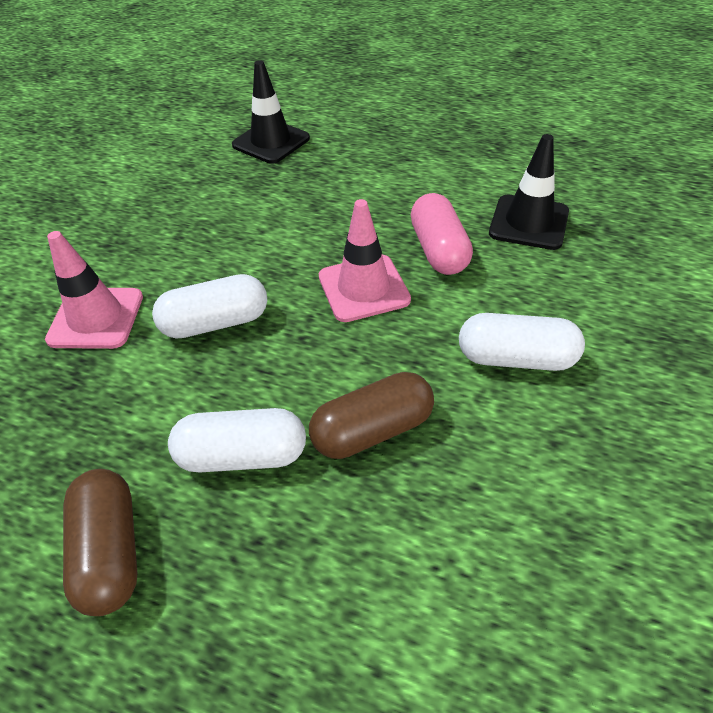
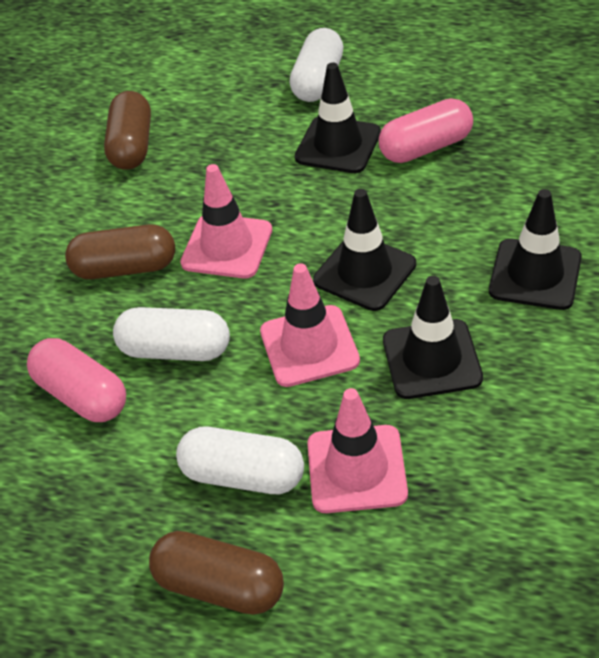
black traffic cone: [232,60,310,164] [489,134,569,250] = 2 -> [295,63,381,173] [313,189,416,311] [383,276,483,399] [489,189,582,310] = 4
brown capsule: [63,469,138,616] [309,372,434,459] = 2 -> [65,224,175,279] [104,91,151,170] [149,531,284,614] = 3
pink capsule: [411,193,473,275] = 1 -> [27,338,126,422] [379,98,473,163] = 2
pink traffic cone: [45,231,143,349] [319,199,411,322] = 2 -> [180,164,272,279] [260,263,360,387] [307,388,408,513] = 3

